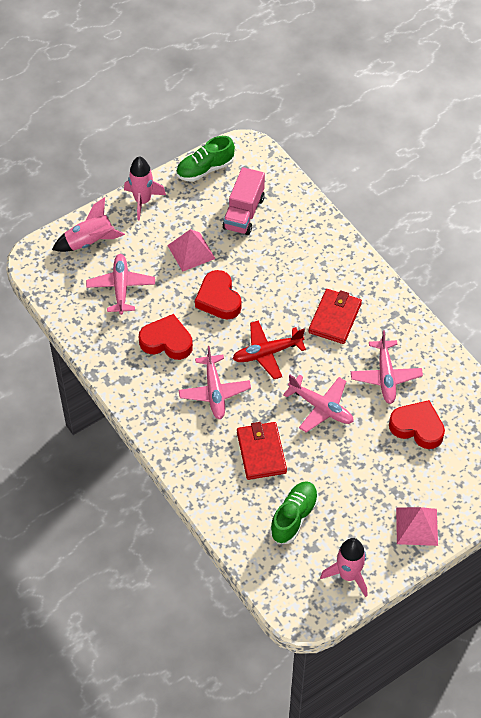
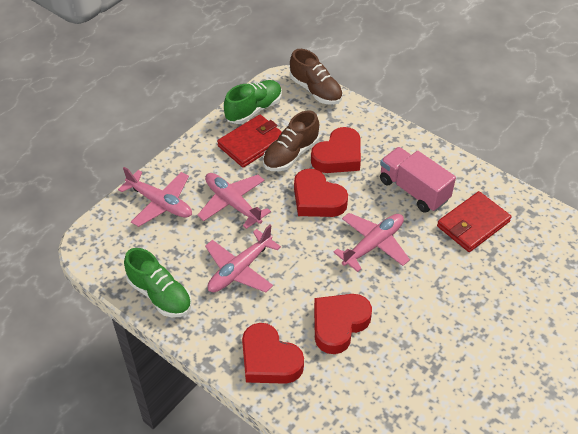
brown shoe: none = 0 -> [263,110,319,171] [290,49,343,105] = 2
pink pyramid: [167,229,216,271] [396,507,438,546] = 2 -> none = 0
pink rocket: [52,197,125,252] [124,156,166,220] [320,538,367,597] = 3 -> none = 0
red heart: [139,314,193,360] [195,270,241,319] [389,400,445,449] = 3 -> [242,323,304,384] [294,169,348,217] [311,127,361,173] [314,294,372,354] = 4
red plane: [233,320,306,379] = 1 -> none = 0

